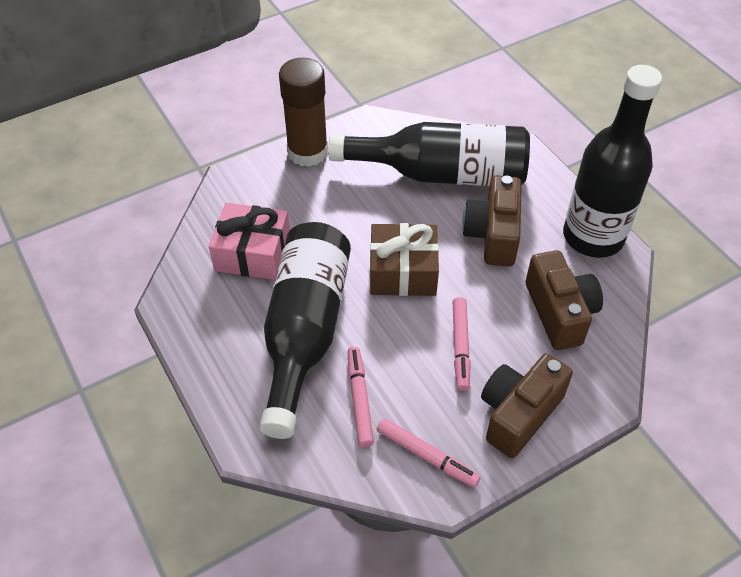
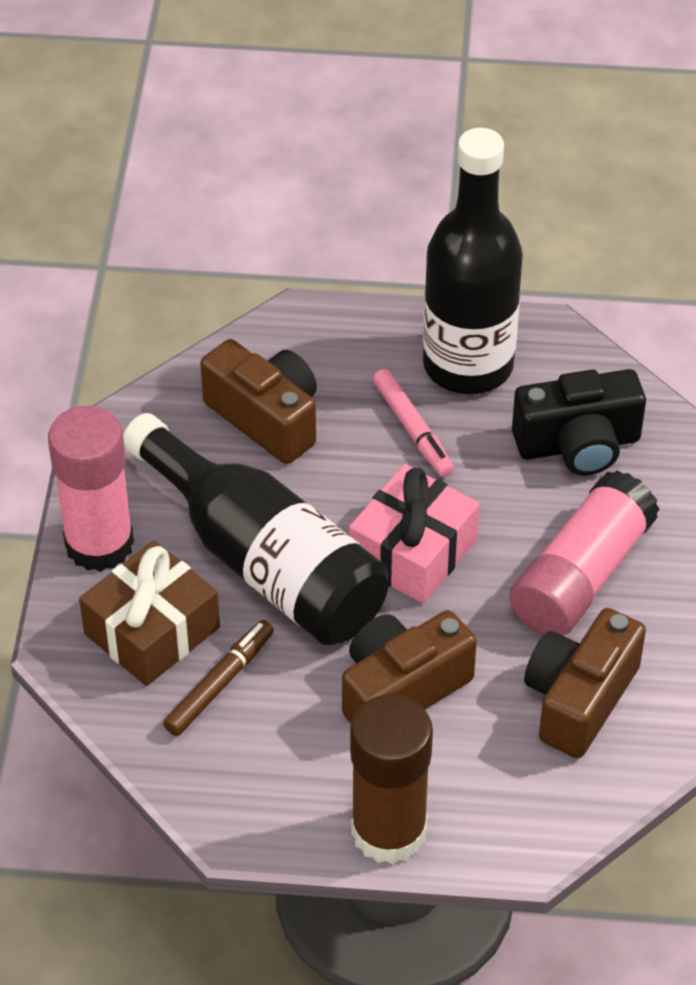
black bottle: [259,222,351,439] [329,122,530,186] [563,65,662,258] = 3 -> [123,413,388,645] [423,128,523,394] = 2
black camera: none = 0 -> [512,369,646,475] = 1
brown marker: none = 0 -> [163,620,274,736] = 1
pink glue stick: none = 0 -> [48,406,134,572] [509,471,660,636] = 2
pink marker: [348,347,374,447] [377,418,481,488] [453,297,471,391] = 3 -> [373,369,454,477] = 1

